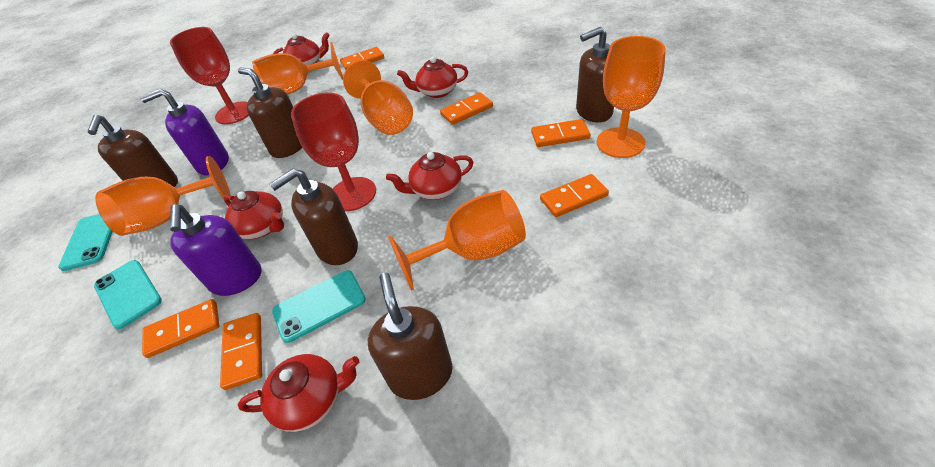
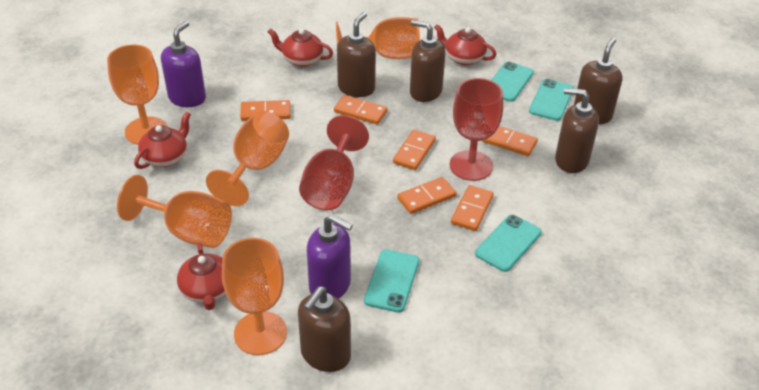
red teapot: [223,191,284,239] [238,354,359,432] [273,32,330,65] [386,152,473,200] [397,57,468,98] = 5 -> [134,112,191,169] [177,243,226,310] [268,29,333,67] [434,24,496,65] = 4
turquoise phone: [58,214,113,271] [94,260,162,329] [272,270,366,343] = 3 -> [364,250,419,313] [475,215,542,272] [491,62,534,102] [529,79,574,121] = 4

